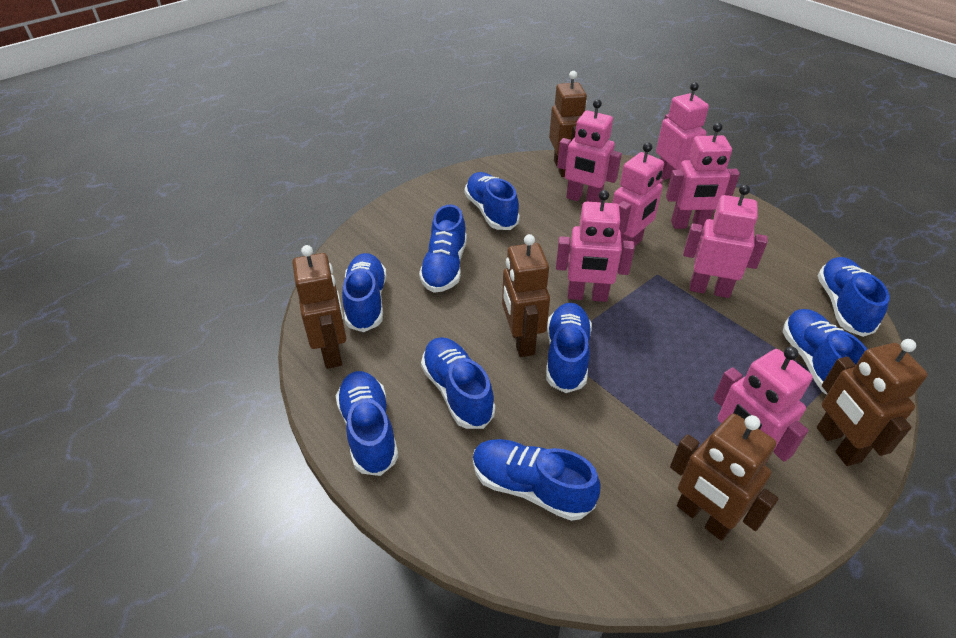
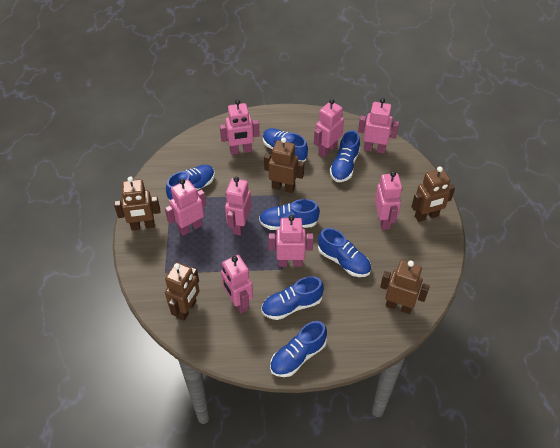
blue shoe: [336,371,398,476] [342,253,386,332] [419,204,467,293] [421,337,495,429] [464,172,520,230] [473,439,601,521] [546,303,592,393] [783,309,867,395] [817,257,890,337] = 9 -> [166,165,215,201] [259,199,320,230] [261,276,324,320] [263,128,308,162] [270,321,327,377] [318,228,371,277] [330,130,360,182] = 7
pink robot: [556,190,635,302] [557,99,622,202] [612,142,664,246] [656,82,709,182] [666,123,740,229] [683,185,768,298] [713,347,813,462] = 7 -> [165,179,206,236] [220,99,260,155] [221,255,253,313] [225,177,251,236] [269,215,314,267] [314,99,344,158] [358,98,399,154] [375,171,402,230] = 8

